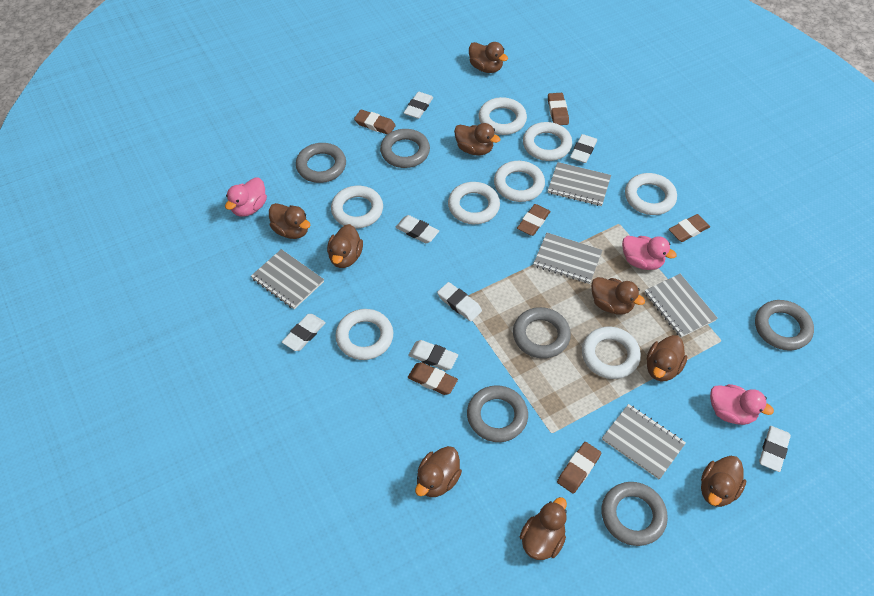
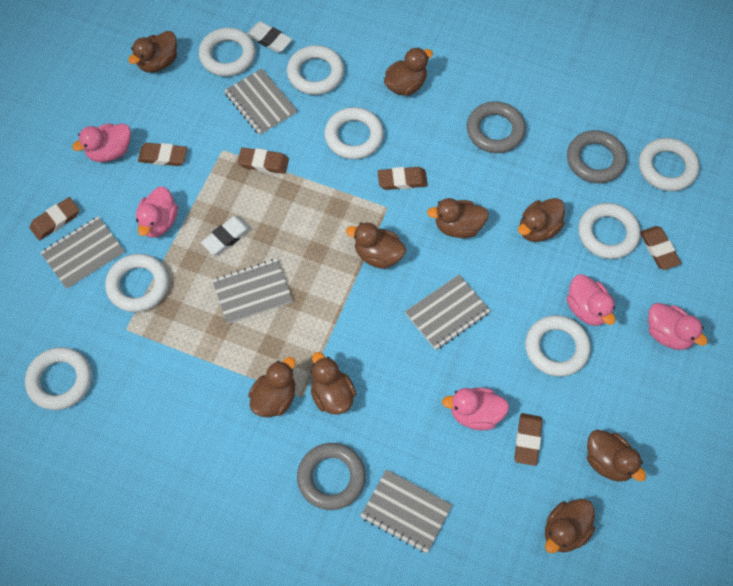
grey ring: [296,143,346,183] [380,129,430,168] [467,385,528,442] [513,307,571,359] [601,482,668,546] [755,300,814,350] = 6 -> [297,443,366,510] [467,101,526,153] [567,130,627,183] = 3
pink duck: [225,178,267,217] [622,236,677,270] [710,384,774,425] = 3 -> [72,123,131,162] [136,187,178,238] [442,388,509,430] [567,274,616,326] [648,303,708,350] = 5
white eraser: [282,314,326,351] [395,215,439,243] [404,92,433,119] [408,340,458,370] [437,282,482,322] [570,134,597,163] [759,426,791,472] = 7 -> [201,216,252,255] [247,22,292,53] = 2

